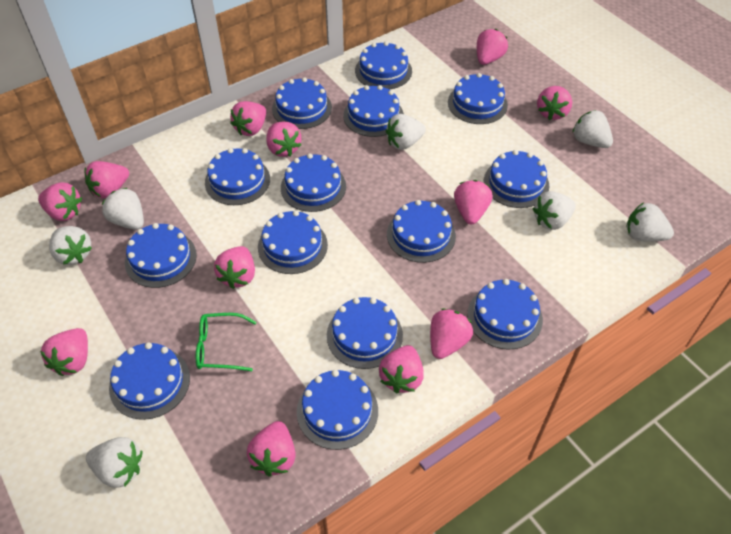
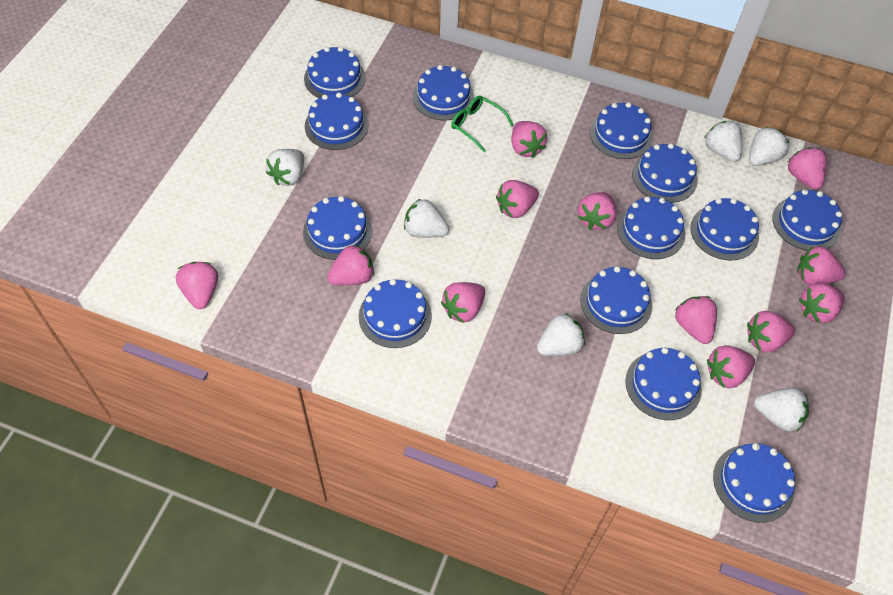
blue cake: [109,342,190,420] [125,223,197,288] [205,148,270,205] [258,210,328,274] [272,77,332,129] [281,153,346,212] [297,370,378,450] [327,297,403,369] [343,85,404,137] [355,41,412,90] [387,200,456,263] [448,73,508,124] [467,279,543,350] [484,150,549,208] = 14 -> [303,196,373,260] [304,47,366,98] [305,93,369,150] [359,279,432,348] [413,65,475,120] [580,266,652,334] [590,102,653,159] [617,196,685,259] [625,347,702,420] [632,143,698,203] [690,198,759,260] [713,443,795,523] [772,189,842,251] = 13
white strawberry: [49,226,92,265] [86,437,142,488] [102,188,144,230] [386,114,426,150] [533,191,576,230] [572,110,613,148] [626,202,674,242] = 7 -> [266,149,304,186] [404,198,449,238] [537,313,585,356] [704,121,742,162] [749,127,789,166] [754,388,809,432] = 6

